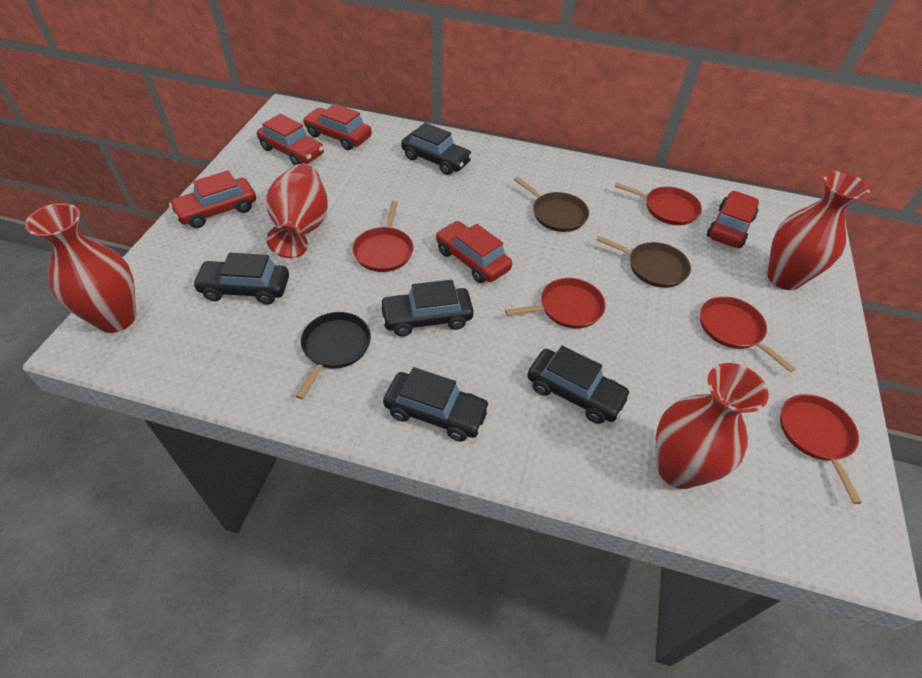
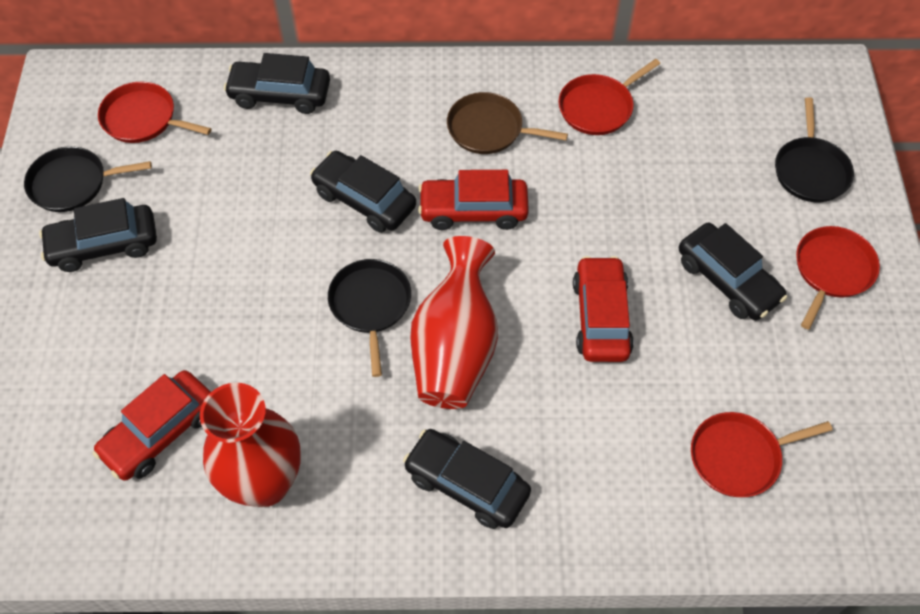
black pan: [296,312,371,399] = 1 -> [24,146,152,212] [328,259,411,377] [775,97,854,202] = 3
brown pan: [514,177,589,232] [596,235,691,288] = 2 -> [447,92,568,154] = 1
red car: [169,170,256,228] [257,114,324,165] [303,104,372,150] [436,221,512,283] [707,191,759,248] = 5 -> [92,370,211,481] [418,170,529,230] [573,256,634,362] = 3
red pan: [353,201,413,272] [505,278,605,328] [614,182,702,225] [700,296,796,372] [780,394,862,504] = 5 -> [98,82,211,143] [558,59,660,135] [691,412,833,497] [796,226,880,330] = 4
red vase: [25,203,136,333] [266,164,328,258] [656,363,769,489] [767,171,870,290] = 4 -> [200,383,301,507] [410,236,498,409] = 2

